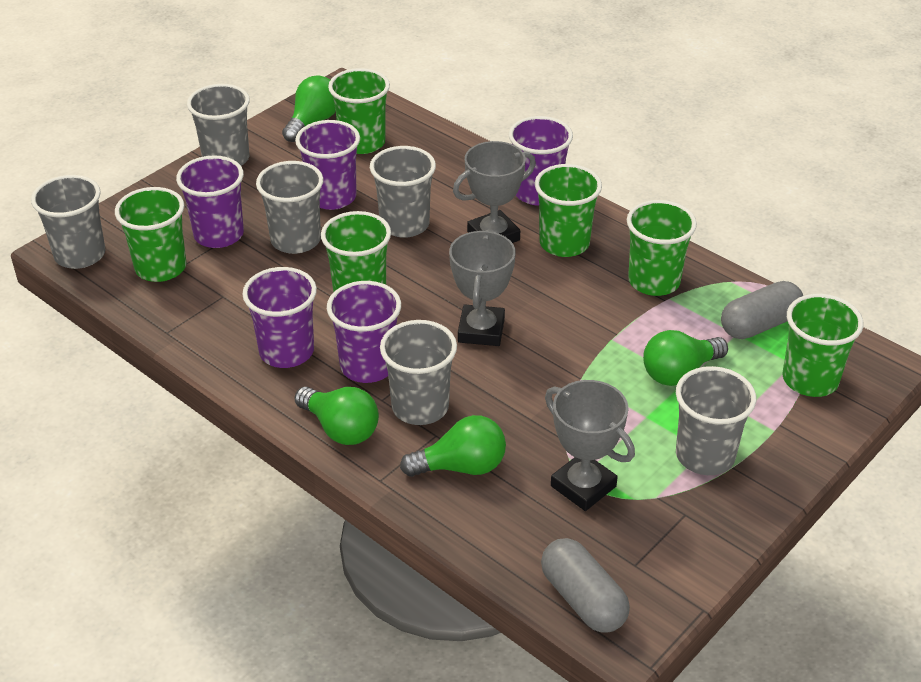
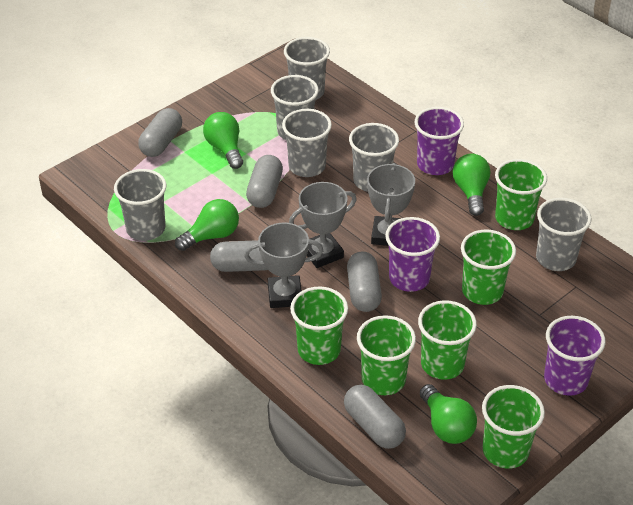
grey capsule: [541,538,630,633] [721,281,803,339] = 2 -> [138,108,182,157] [210,240,268,272] [246,155,283,208] [344,385,406,449] [347,251,382,312] = 5
purple cup: [176,155,244,248] [242,267,317,368] [295,120,360,210] [327,281,401,383] [509,116,573,205] = 5 -> [385,217,440,292] [415,107,464,175] [544,316,606,396] = 3

